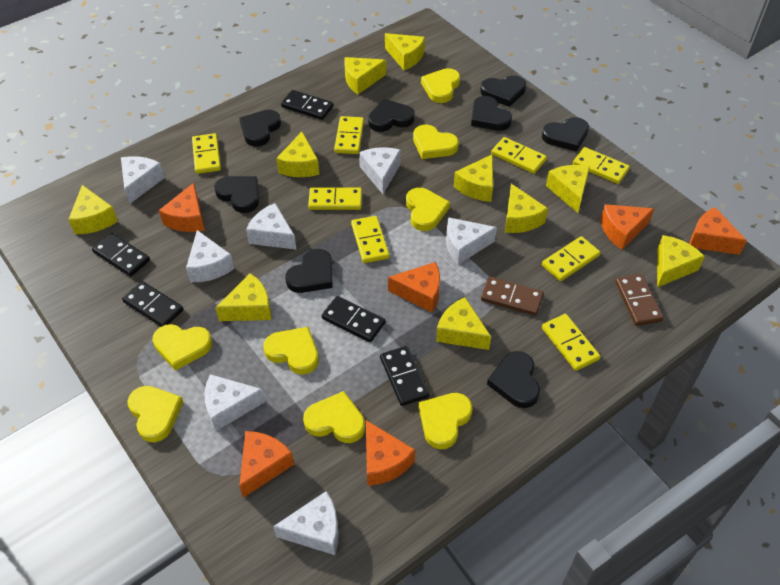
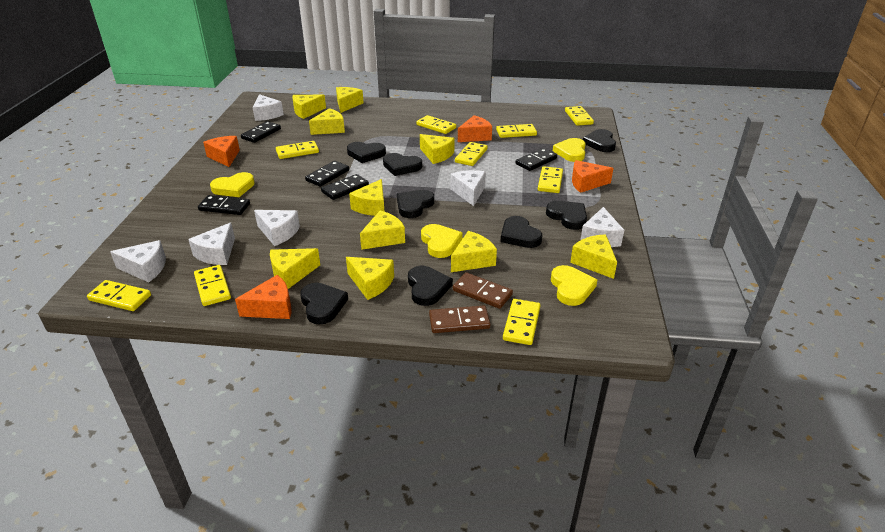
orange cheese: [159,183,205,232] [239,431,294,498] [366,420,415,486] [388,262,440,312] [601,204,654,249] [690,207,747,255] = 6 -> [203,136,240,167] [235,275,291,319] [458,115,492,142] [572,160,613,193] = 4
white cheese: [121,156,165,204] [186,230,234,282] [205,374,265,431] [246,203,297,250] [273,491,339,555] [359,147,401,194] [446,217,497,265] = 7 -> [110,240,166,282] [188,223,235,265] [252,94,284,121] [254,210,300,246] [450,170,486,206] [581,207,624,247] = 6
yellow domino: [192,133,221,174] [308,187,362,210] [334,116,364,154] [351,216,389,263] [491,137,547,174] [542,236,600,281] [542,314,600,371] [573,147,630,184] = 8 -> [87,280,151,311] [194,265,231,306] [276,141,319,159] [417,115,456,134] [455,142,488,166] [496,124,537,138] [503,299,540,345] [538,166,563,193] [565,106,594,126] = 9
yellow heart: [127,386,183,442] [152,324,212,371] [263,327,319,375] [303,391,365,443] [406,188,450,231] [413,125,459,159] [419,393,473,449] [421,68,460,103] = 8 -> [210,172,255,197] [421,224,462,258] [551,265,597,306] [553,138,586,162] = 4

